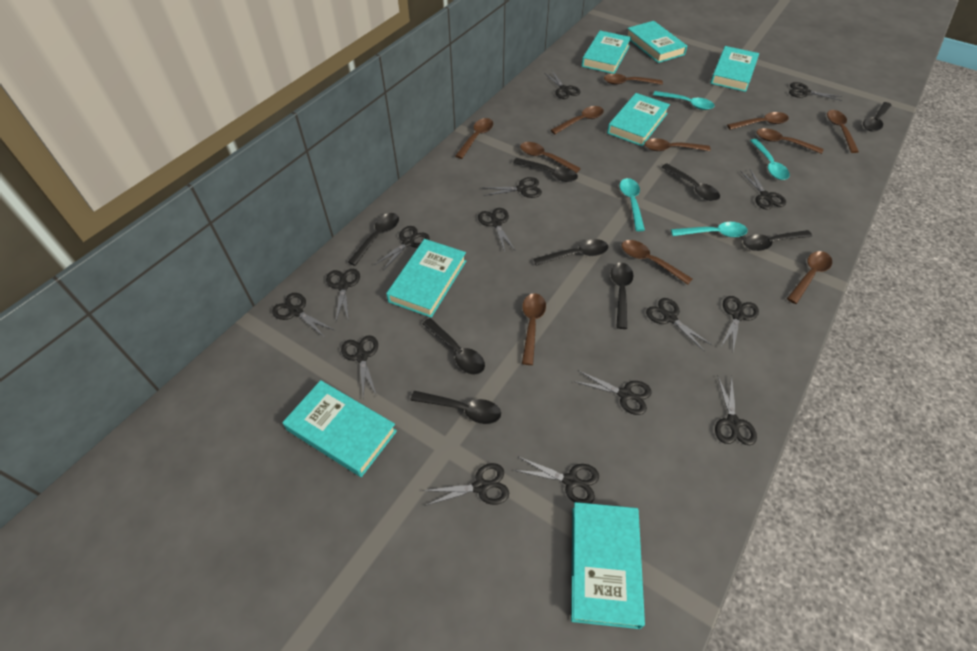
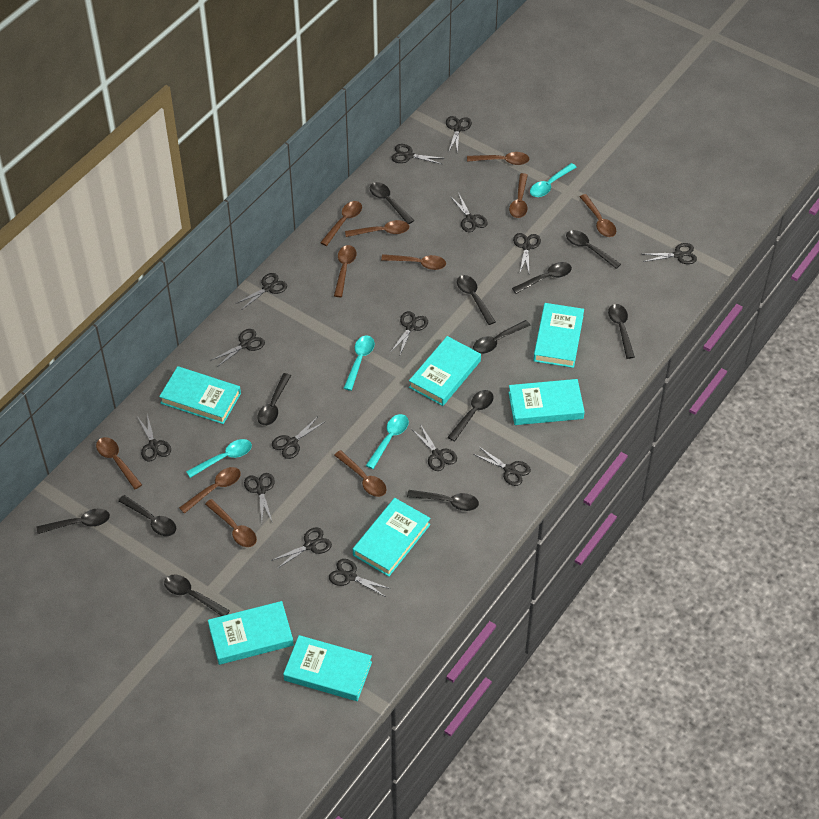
black spoon: [348,213,399,266] [410,391,501,424] [422,318,485,375] [513,158,578,182] [533,239,608,266] [611,263,634,329] [662,164,720,201] [743,230,813,251] [863,102,891,132] = 9 -> [37,508,110,534] [118,495,176,536] [164,575,230,616] [257,373,291,426] [370,182,414,224] [407,490,479,511] [448,390,494,441] [457,275,496,325] [473,320,531,354] [512,262,572,294] [566,230,621,269] [608,304,635,359] = 12

